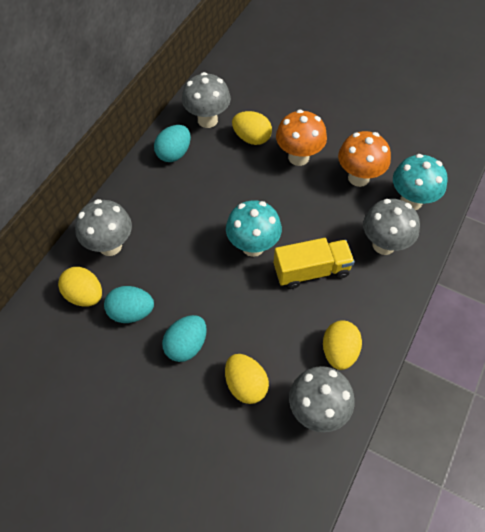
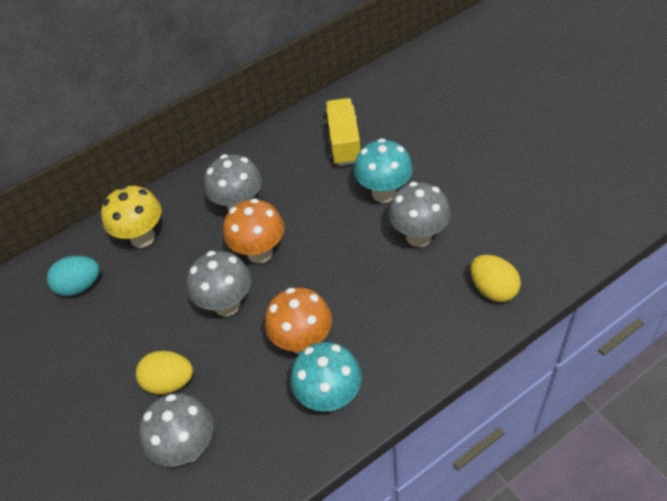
turquoise egg: [104,286,154,323] [154,125,191,162] [162,315,207,362] = 3 -> [47,256,100,296] = 1
yellow egg: [58,267,102,306] [225,354,269,404] [232,111,272,145] [323,320,362,370] = 4 -> [136,351,193,394] [470,255,521,302] = 2
yellow mushroom: none = 0 -> [101,185,161,248] = 1

